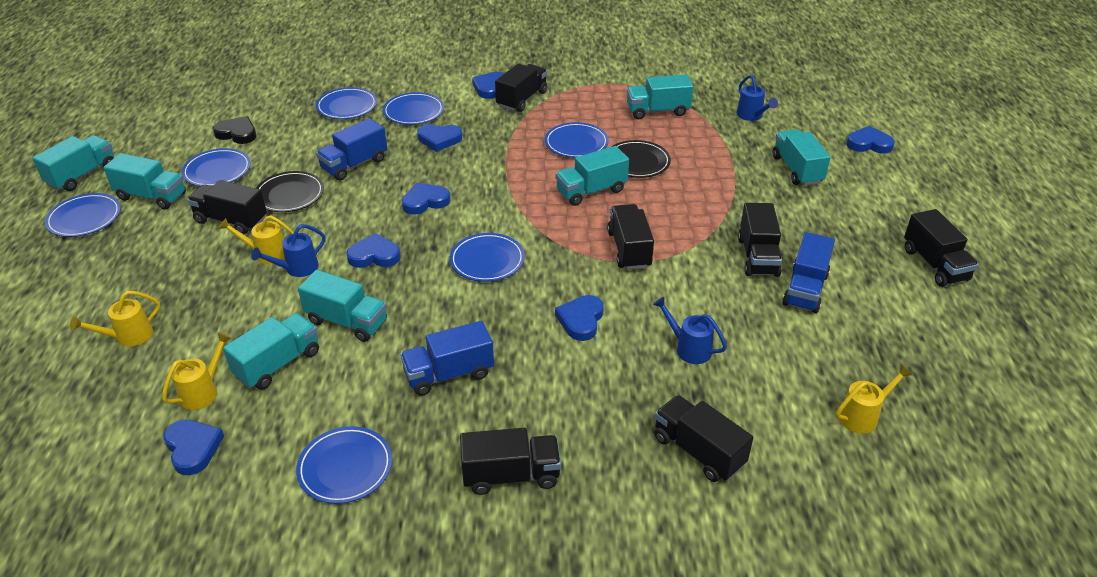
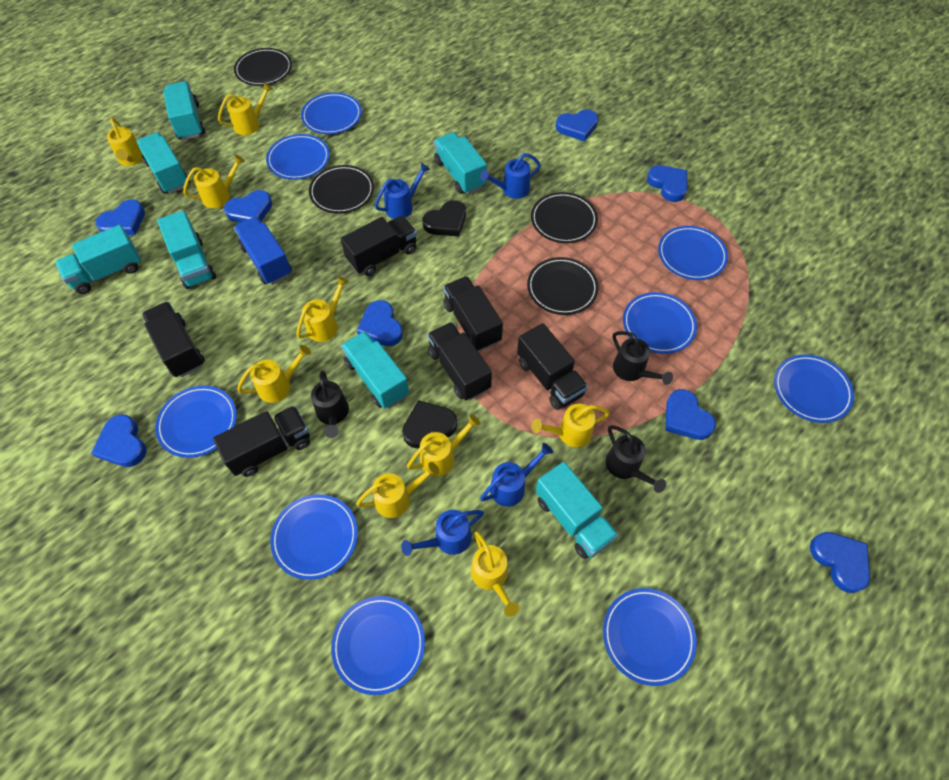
black heart: [213,116,256,144] = 1 -> [402,400,457,448] [423,200,466,236] = 2
black plate: [256,171,324,212] [611,140,671,178] = 2 -> [234,48,292,86] [309,165,374,214] [527,257,599,315] [531,192,598,243] = 4
black truck: [187,180,267,234] [460,428,561,495] [495,63,547,112] [607,204,654,270] [654,395,753,482] [738,203,782,277] [904,209,979,287] = 7 -> [142,301,205,377] [213,406,310,477] [341,215,417,276] [427,322,492,401] [443,276,503,351] [517,323,588,410] = 6
black watering can: none = 0 -> [311,370,349,438] [606,425,666,493] [612,331,673,385] = 3
blue heart: [164,420,224,475] [346,233,401,268] [402,182,450,215] [417,124,462,152] [472,72,504,99] [555,295,604,341] [847,126,895,154] = 7 -> [91,415,147,467] [95,199,145,235] [224,190,272,223] [357,300,403,346] [556,110,598,141] [647,165,687,202] [665,389,716,440] [810,532,870,593] = 8
blue plate: [45,193,121,237] [182,148,251,186] [296,426,392,504] [316,87,377,119] [383,92,444,125] [450,233,525,282] [545,122,609,158] = 7 -> [155,386,237,458] [266,134,330,180] [270,494,358,580] [301,92,362,134] [331,596,425,695] [603,588,697,686] [623,292,697,354] [658,226,728,280] [774,354,854,423] = 9
blue truck: [316,118,387,181] [400,321,494,396] [782,232,835,313] = 3 -> [234,217,292,285] = 1
blue watering can: [251,224,326,277] [653,297,727,364] [737,75,778,121] = 3 -> [375,163,430,219] [401,510,484,556] [480,153,541,199] [480,443,553,507] = 4
yellow watering can: [70,291,160,347] [162,332,231,410] [219,215,294,264] [836,365,912,434] = 4 -> [107,117,143,166] [183,154,245,208] [218,83,273,135] [237,345,311,403] [296,276,349,342] [356,462,439,518] [407,414,481,476] [471,531,519,617] [531,404,610,447] = 9

